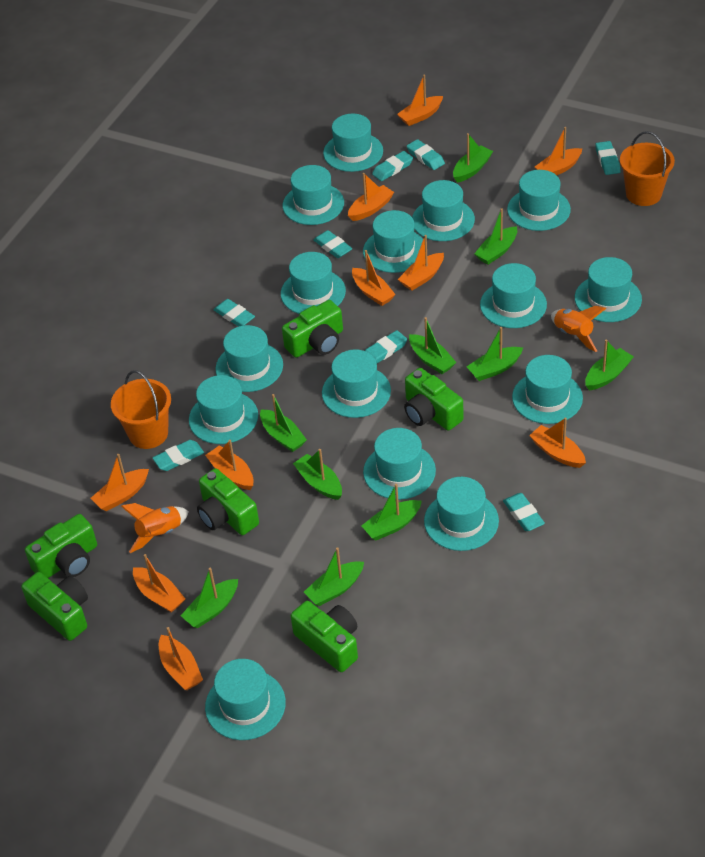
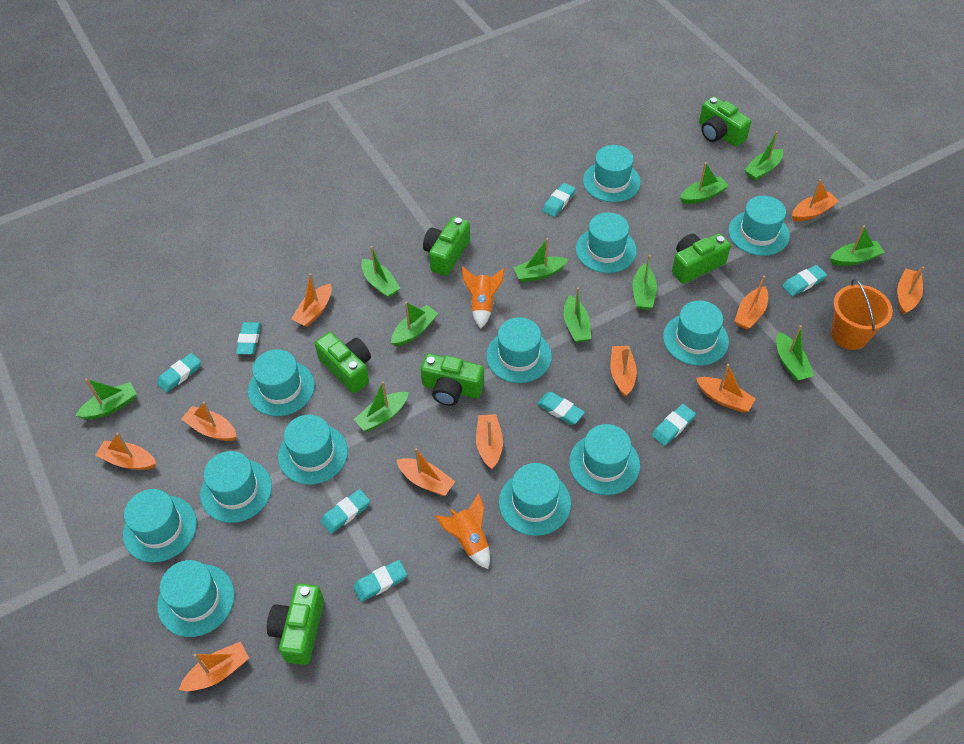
green boat: [181,568,238,628] [260,394,307,452] [293,449,342,500] [304,547,364,606] [362,484,422,540] [409,317,457,374] [453,133,493,183] [466,327,523,381] [474,208,517,265] [585,340,634,390] = 10 -> [75,378,137,420] [354,381,409,432] [361,246,400,298] [391,302,438,346] [513,238,568,282] [564,287,591,343] [632,255,657,310] [680,162,729,204] [745,131,783,181] [776,325,814,381] [830,225,885,266] = 11
orange boat: [91,454,149,511] [133,554,185,612] [159,627,203,690] [205,440,254,490] [348,173,394,221] [352,250,396,306] [397,74,443,126] [398,235,444,291] [529,417,586,468] [535,127,582,175] = 10 -> [95,432,156,470] [179,642,249,691] [181,401,237,441] [291,273,332,327] [397,448,455,496] [476,414,503,470] [610,346,637,397] [696,364,756,413] [734,276,768,330] [792,179,839,221] [897,267,924,315] = 11
orange bucket: [111,370,171,449] [620,131,675,206] = 2 -> [831,278,893,350] = 1
turquoise hat: [189,375,258,444] [205,659,286,740] [215,325,283,392] [281,252,346,314] [283,165,344,225] [322,349,391,418] [323,114,383,172] [363,210,423,273] [363,428,436,500] [412,180,475,241] [424,477,499,551] [480,263,547,328] [507,170,571,231] [512,355,583,424] [575,257,642,322] = 15 -> [123,489,197,562] [157,560,235,637] [200,451,272,523] [248,349,315,416] [278,415,348,485] [486,317,552,383] [499,463,571,536] [569,424,640,495] [576,212,637,273] [583,145,641,202] [663,300,729,366] [728,196,790,256] = 12

